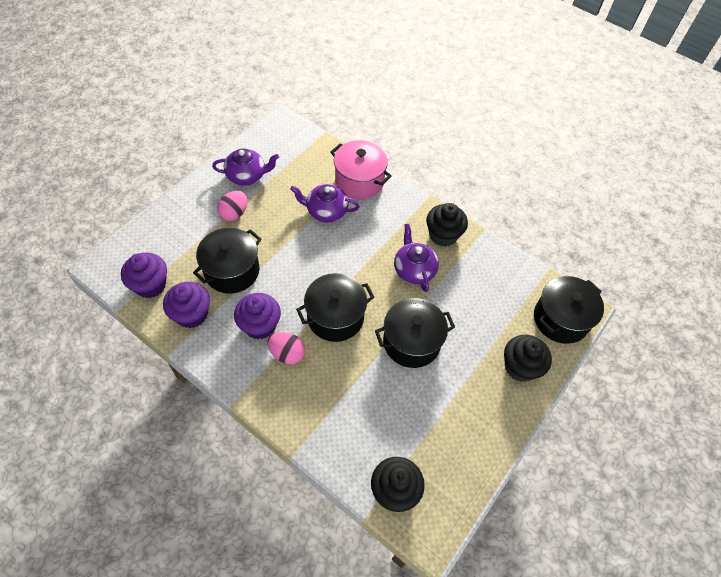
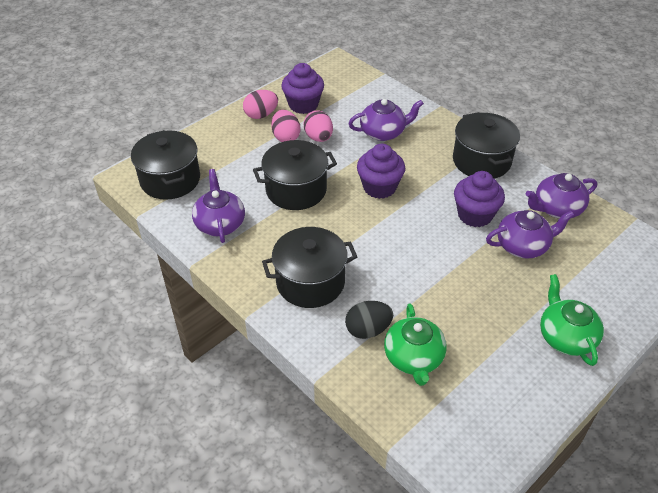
black cupcake: [371,457,425,512] [426,203,468,247] [504,335,552,382] = 3 -> none = 0
black egg: none = 0 -> [345,301,393,339] = 1
green teapot: none = 0 -> [384,304,447,386] [540,274,604,366] = 2
pink egg: [217,191,248,221] [267,332,305,365] = 2 -> [243,90,278,119] [271,110,300,142] [303,110,333,142] = 3
pink pot: [330,140,392,199] = 1 -> none = 0
purple teapot: [212,149,279,186] [290,184,360,223] [394,224,439,292] = 3 -> [192,169,245,243] [348,99,424,141] [486,210,574,259] [526,173,597,218] = 4

